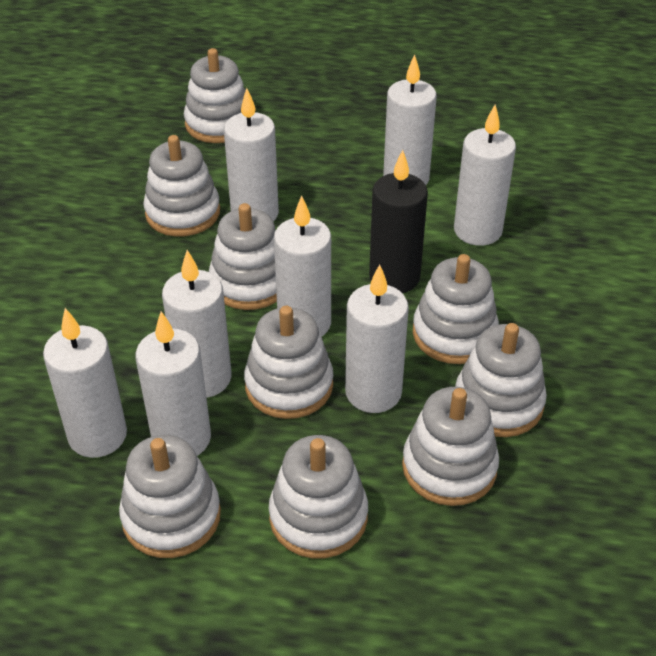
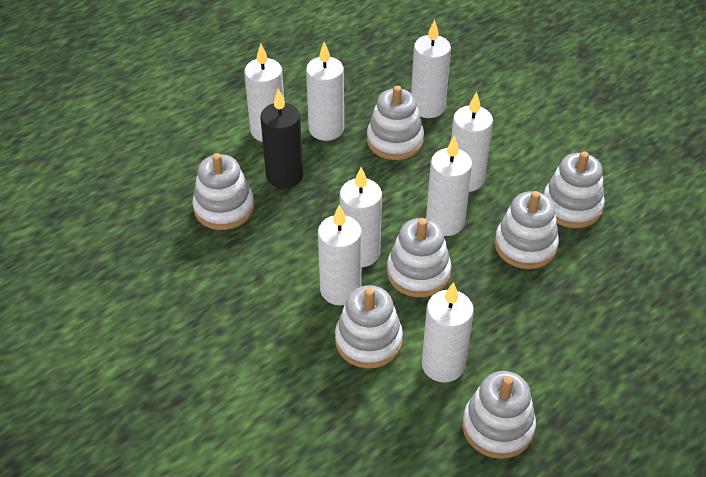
white stacking toy: [119,435,221,558] [143,135,220,237] [184,48,246,143] [209,203,277,310] [244,306,333,419] [269,435,368,558] [402,387,499,506] [413,254,499,364] [455,323,547,437] = 9 -> [192,153,254,230] [335,285,403,369] [367,86,424,160] [387,218,451,297] [462,371,536,459] [495,191,559,269] [544,151,605,228] = 7

